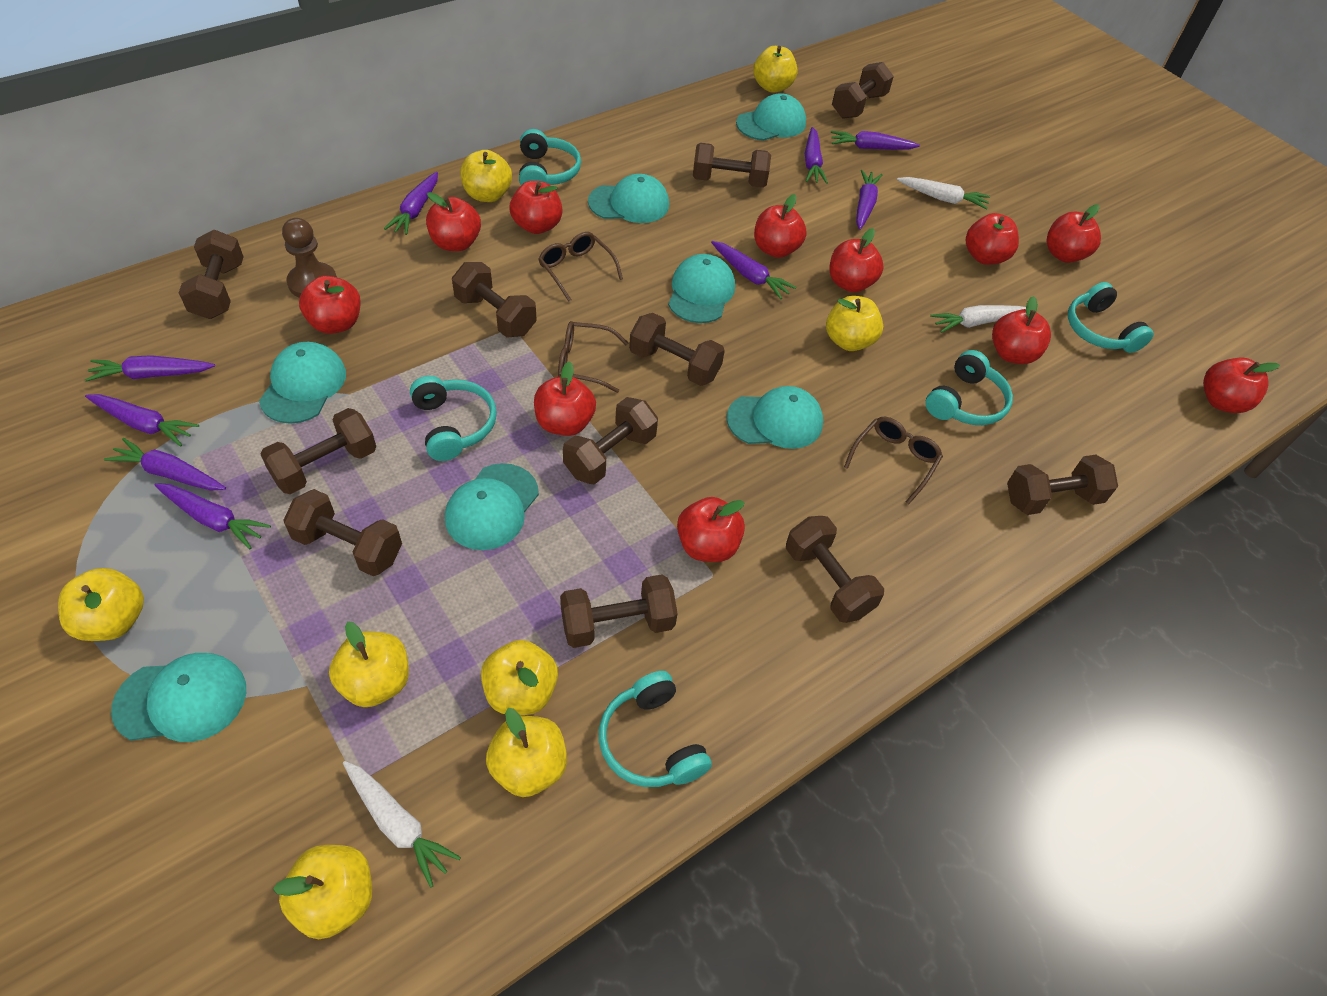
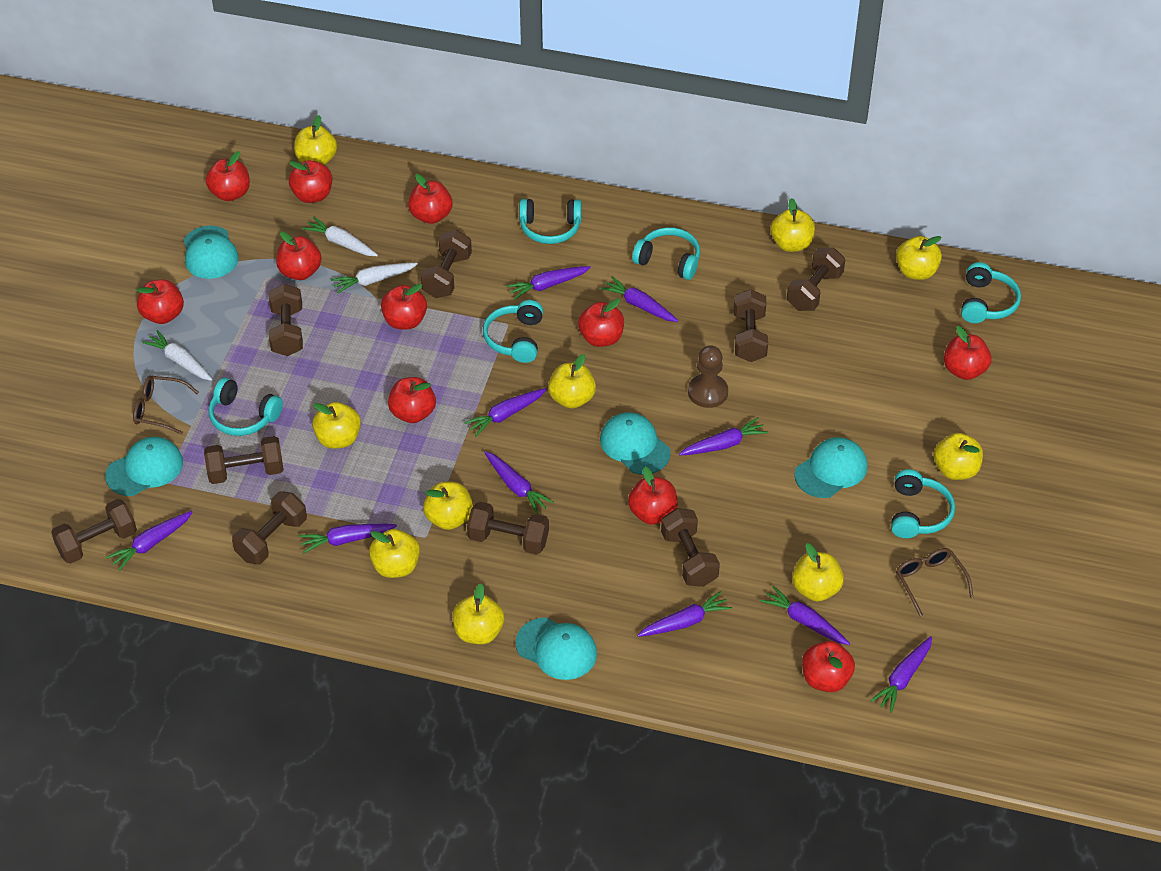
brown dumbbell: [179,230,244,319] [260,408,376,494] [283,489,402,576] [452,262,537,338] [560,575,678,648] [563,397,658,485] [629,313,725,386] [693,143,771,188] [786,516,884,623] [832,62,894,119] [1007,455,1118,515] = 11 -> [51,499,137,564] [204,436,284,484] [232,491,307,565] [269,284,303,356] [421,230,472,298] [467,502,549,555] [661,508,720,587] [734,289,768,362] [787,247,845,311] = 9
brown glasses: [538,232,623,302] [558,321,628,393] [844,417,943,504] = 3 -> [133,376,199,435] [896,548,973,617] = 2
purple carrot: [85,355,215,381] [85,394,199,446] [104,438,226,490] [155,483,271,549] [384,172,438,235] [711,241,796,299] [805,127,828,184] [831,131,920,150] [856,170,883,230] = 9 -> [106,511,193,571] [299,524,397,554] [464,388,547,436] [484,451,554,514] [506,266,591,300] [600,276,678,322] [637,591,732,637] [679,418,768,455] [760,586,850,645] [870,636,932,713] = 10
turquoise cap: [111,653,246,742] [259,342,346,424] [445,463,539,550] [588,174,669,223] [668,254,735,323] [727,386,823,449] [736,93,806,141] = 7 -> [105,437,183,496] [184,226,239,279] [516,617,597,680] [600,412,671,475] [794,437,868,498] = 5
turquoise headphones: [410,376,497,461] [519,129,581,185] [599,671,712,787] [925,350,1013,425] [1068,282,1154,353] = 5 -> [209,377,283,436] [483,300,543,363] [519,199,582,244] [632,227,700,280] [891,469,955,538] [961,262,1021,323] = 6
yellow apple: [58,568,144,641] [273,845,372,939] [329,621,409,707] [460,150,512,202] [481,640,558,715] [486,708,567,797] [753,46,797,93] [826,296,883,351] = 8 -> [294,115,337,165] [312,402,361,449] [369,529,420,578] [423,482,473,530] [453,583,504,644] [548,354,596,409] [770,198,815,252] [792,543,844,602] [896,236,942,280] [934,433,983,480] = 10

